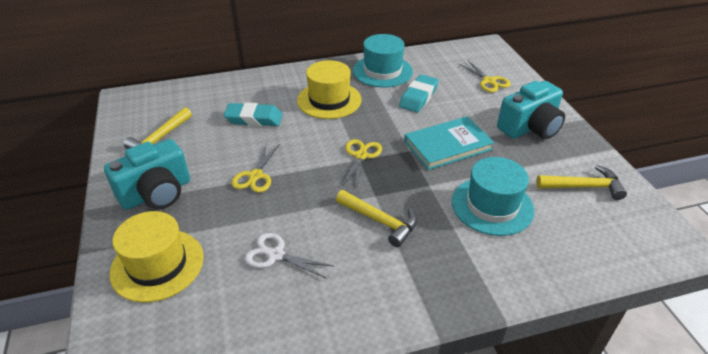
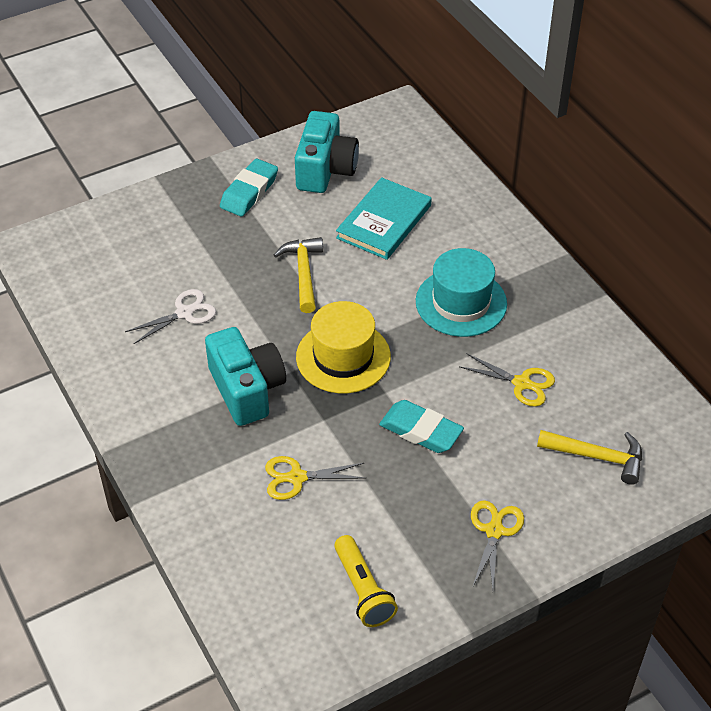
turquoise hat: [353,34,413,88] [452,157,535,236] = 2 -> [416,248,507,337] = 1
yellow flashlight: none = 0 -> [334,535,398,627] = 1
yellow hammer: [124,107,192,149] [336,190,417,247] [536,165,627,200] = 3 -> [274,237,323,313] [537,430,642,485] = 2
yellow hat: [109,211,204,303] [297,60,362,119] = 2 -> [296,301,391,393] = 1

